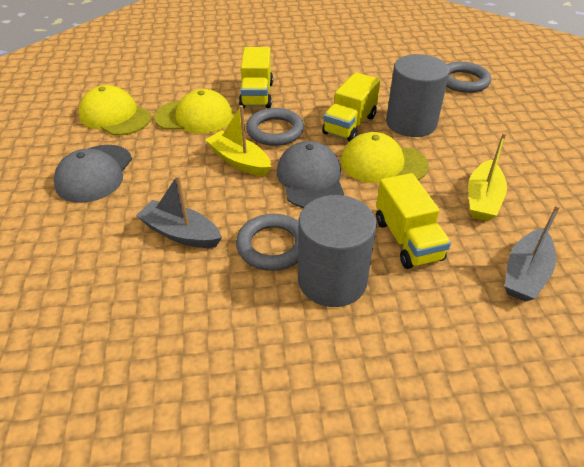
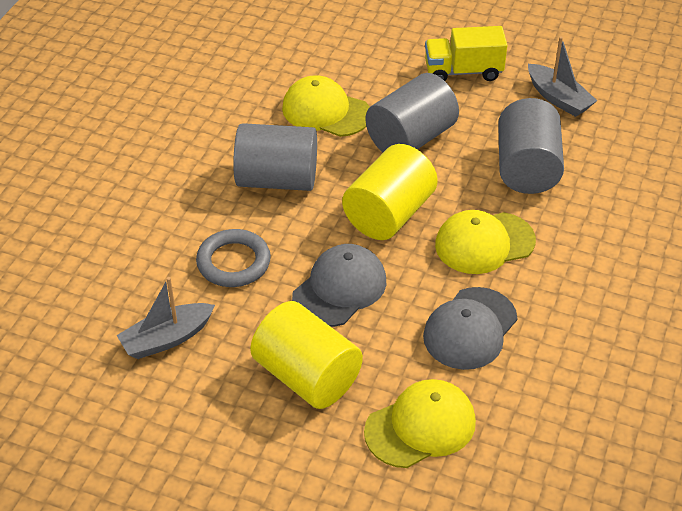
grey cylinder: [298,195,377,307] [386,54,449,137] = 2 -> [233,123,317,191] [366,73,459,152] [498,98,564,194] = 3
grey ring: [236,214,299,271] [246,108,304,146] [446,62,491,93] = 3 -> [196,229,271,287] = 1
yellow boat: [206,105,271,176] [468,133,507,221] = 2 -> none = 0
yellow cylinder: none = 0 -> [250,301,363,409] [342,144,438,240] = 2
yellow truck: [239,47,273,108] [322,72,380,142] [376,173,451,269] = 3 -> [425,26,507,81] = 1

